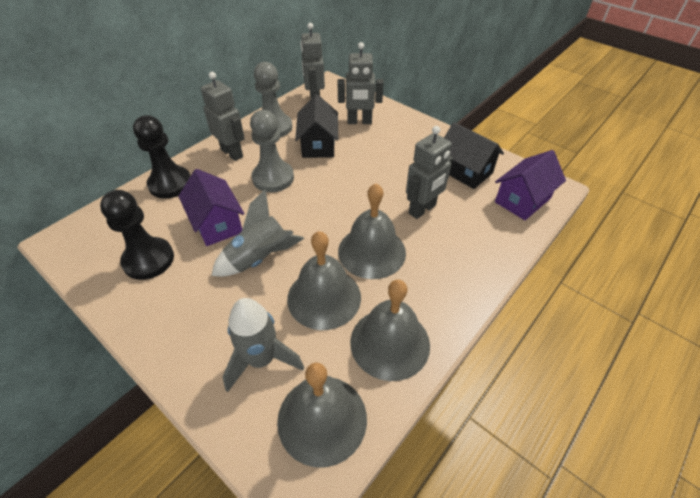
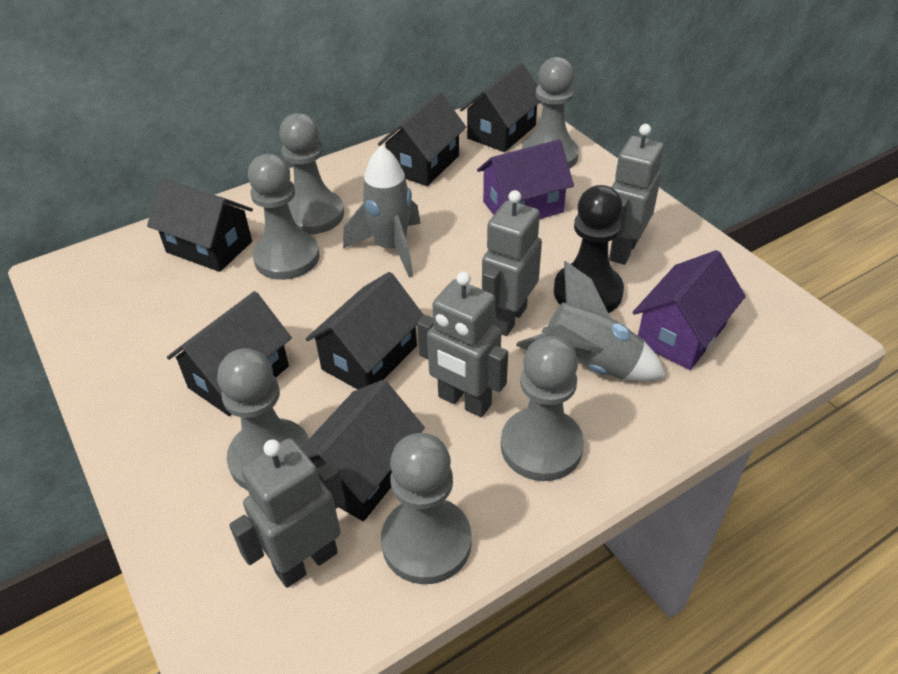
black house: [295,94,338,158] [444,122,504,189] = 2 -> [147,178,253,272] [167,291,292,416] [301,380,425,521] [306,272,424,389] [378,92,466,186] [460,62,541,152] = 6
black pawn: [100,190,174,280] [133,115,190,199] = 2 -> [554,185,624,313] = 1
grey bell: [277,362,367,467] [287,231,361,330] [338,183,406,279] [350,279,430,381] = 4 -> none = 0
grey pawn: [250,110,294,192] [254,62,292,138] = 2 -> [217,348,309,490] [248,154,320,280] [279,113,344,234] [381,433,472,584] [501,336,584,481] [522,57,579,169] = 6

